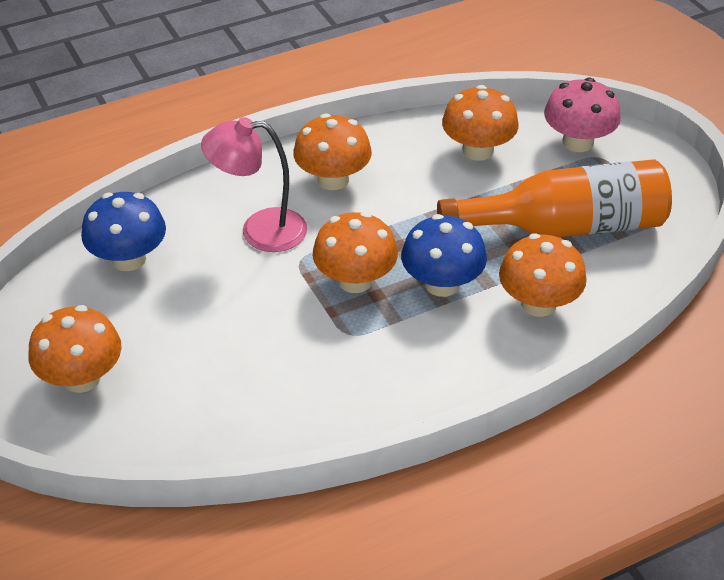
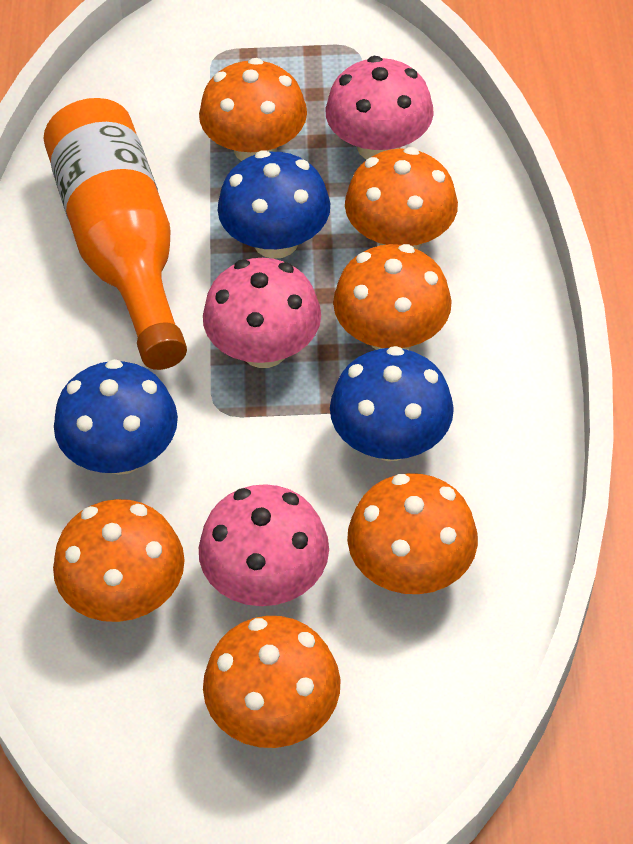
blue mushroom: [81,192,166,271] [401,214,487,297] = 2 -> [54,359,178,475] [218,150,330,259] [330,346,454,461] = 3
orange mushroom: [28,305,122,393] [293,114,372,190] [313,212,398,293] [442,85,519,161] [499,233,587,317] = 5 -> [53,499,185,622] [199,58,307,161] [203,616,341,748] [333,244,452,350] [345,147,458,250] [347,473,478,594] = 6
pink lamp: [201,117,307,252] = 1 -> none = 0
pink mushroom: [544,78,621,152] = 1 -> [199,484,329,606] [203,258,321,368] [326,56,434,159] = 3

